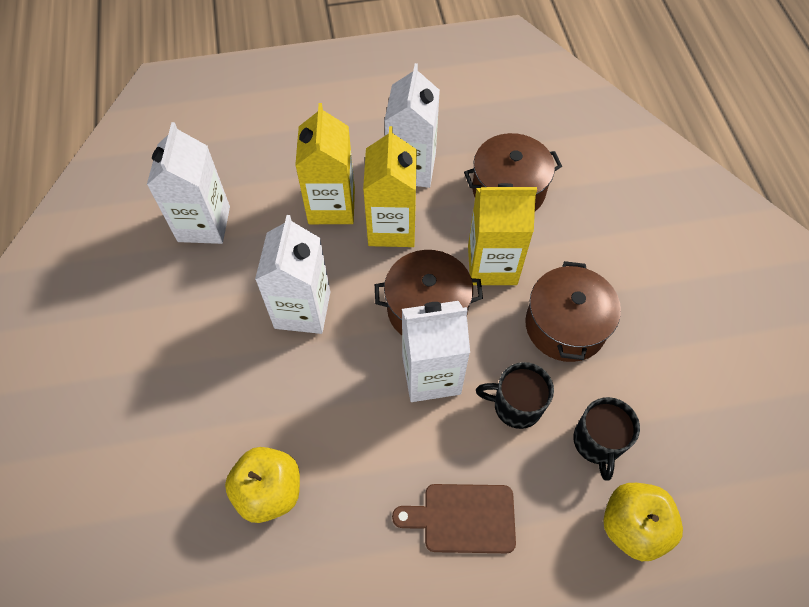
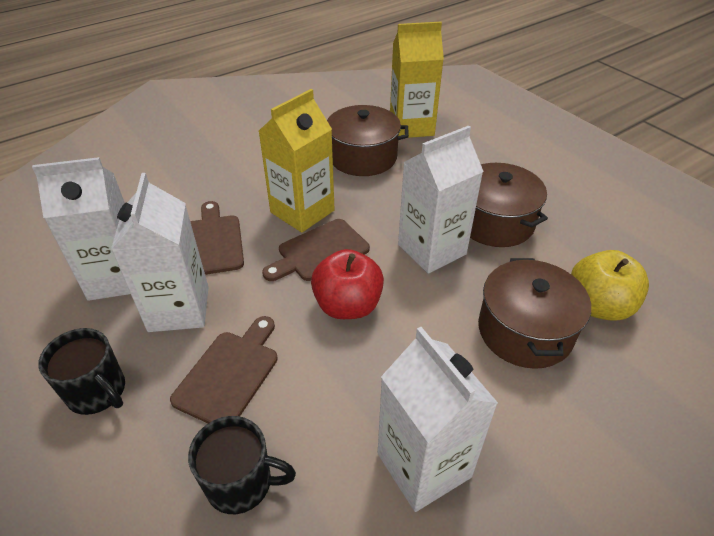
brown cutting board: [392,484,516,553] = 1 -> [170,316,278,423] [190,201,244,275] [262,219,370,281] = 3
red apple: none = 0 -> [311,249,384,319] = 1
yellow apple: [225,447,300,523] [603,483,683,561] = 2 -> [571,250,649,321] = 1
yellow carton: [295,103,355,224] [363,126,417,247] [468,183,537,285] = 3 -> [259,89,335,233] [390,22,444,138] = 2

